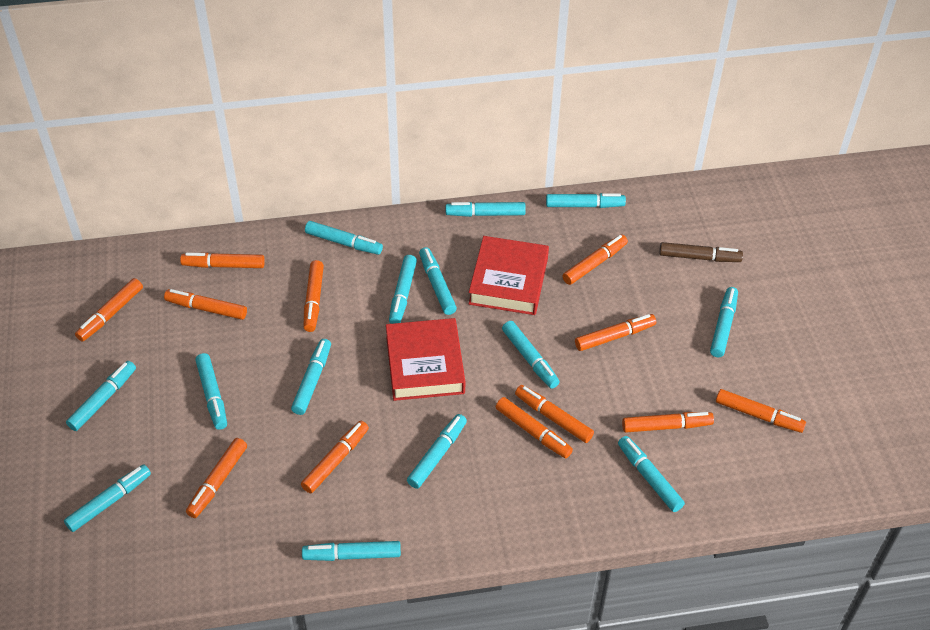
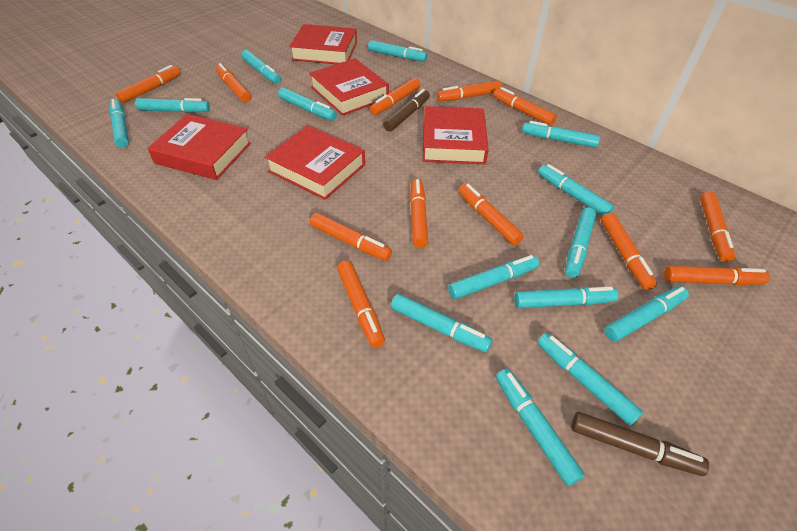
brown marker: [659,242,743,262] = 1 -> [383,89,430,131] [571,412,709,476] = 2
red book: [386,318,465,401] [468,236,549,315] = 2 -> [147,114,251,180] [265,125,365,200] [289,24,357,64] [309,58,389,116] [423,106,489,164] = 5

